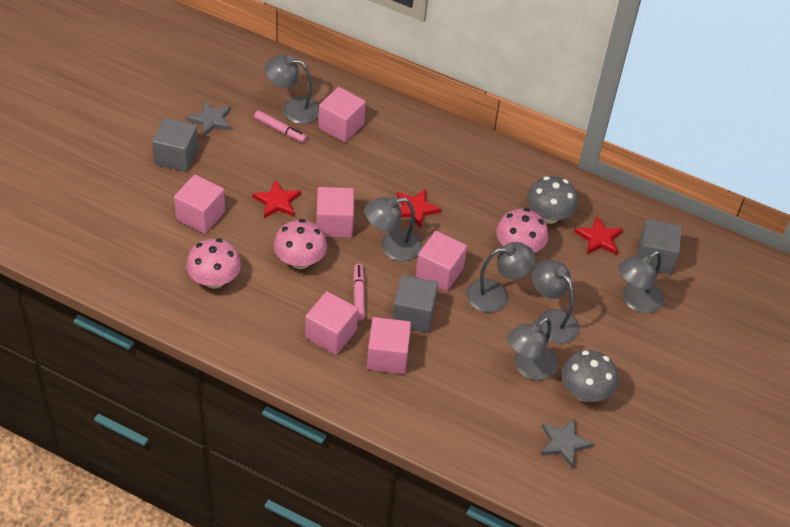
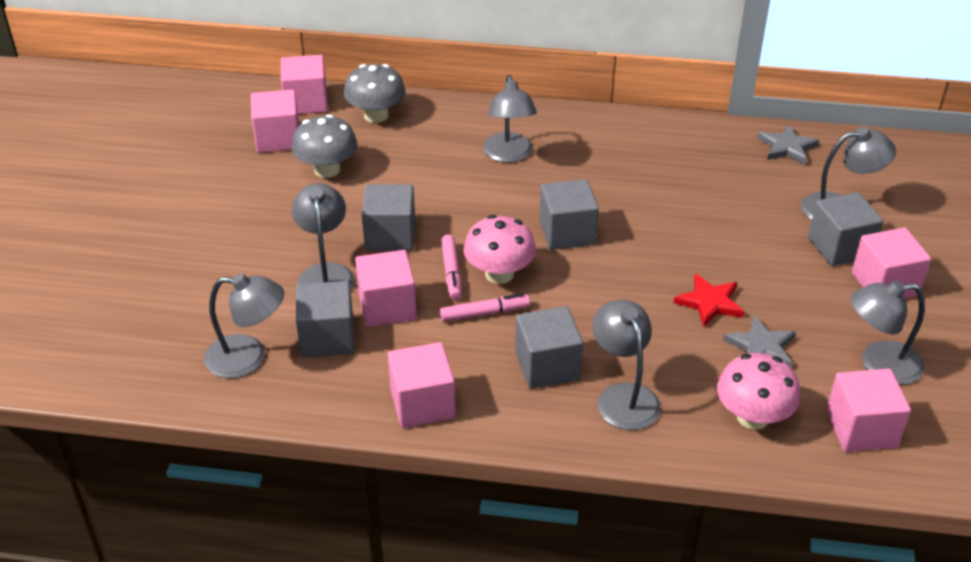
grey cube: [152,118,199,172] [392,275,438,333] [637,219,682,274] = 3 -> [296,281,355,358] [362,184,415,251] [515,306,583,389] [540,179,599,250] [808,192,884,266] = 5
pink mushroom: [186,239,241,289] [274,219,327,269] [496,208,548,253] = 3 -> [463,215,536,284] [717,353,800,430] = 2
red star: [252,179,301,218] [397,189,441,228] [574,216,623,255] = 3 -> [674,274,744,327] = 1

